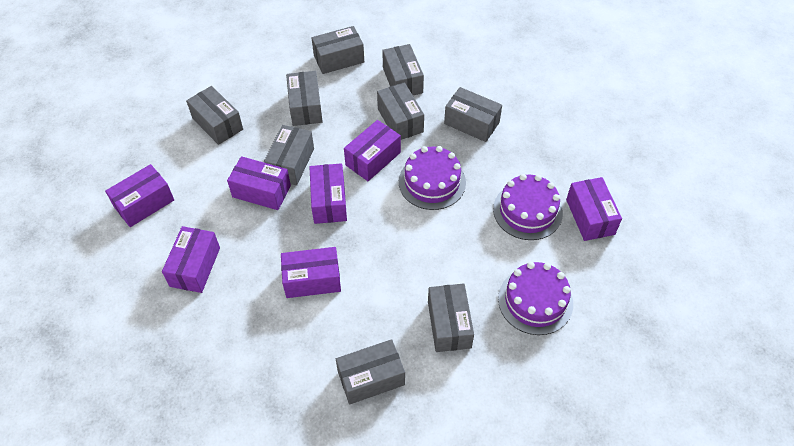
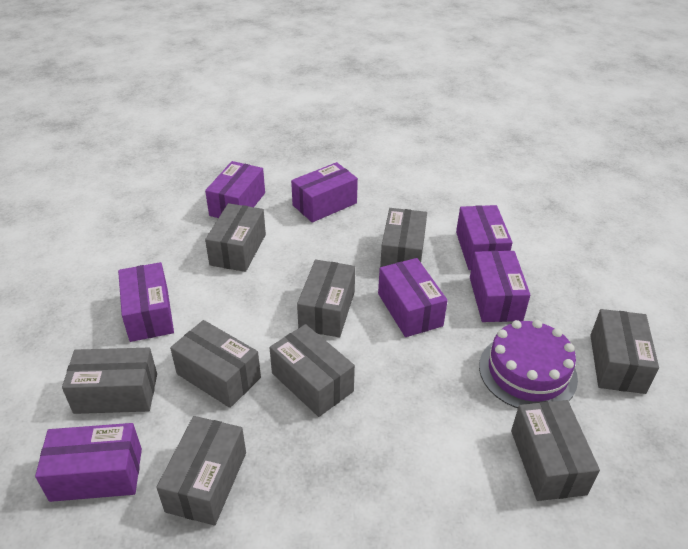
purple cake: [399,146,466,210] [493,174,563,240] [498,262,573,335] = 3 -> [479,320,578,408] = 1

